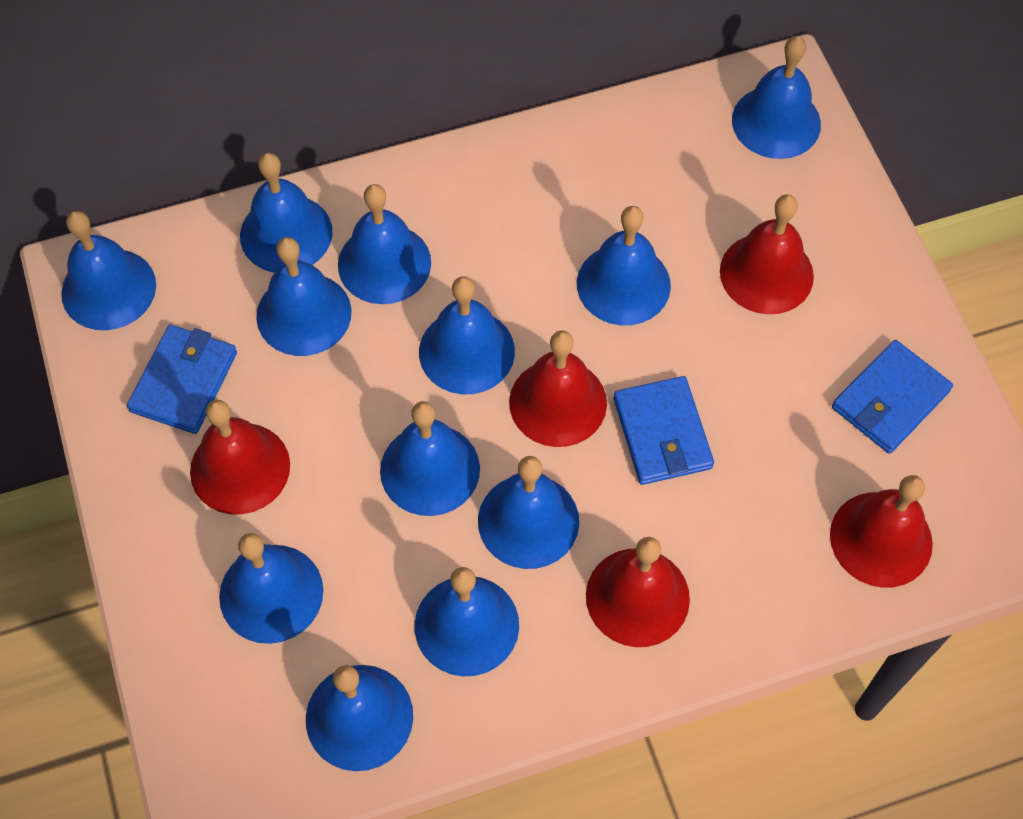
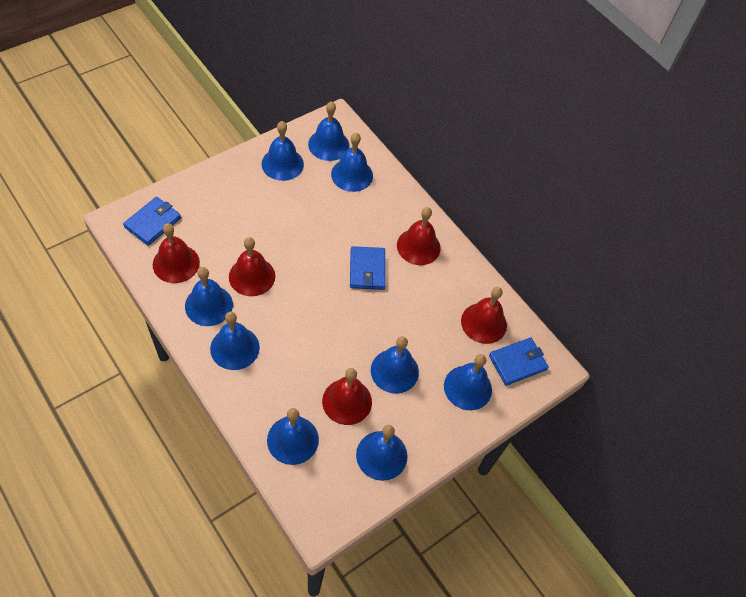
blue bell: [61,211,156,330] [219,533,323,644] [240,153,333,273] [256,237,352,356] [306,665,413,771] [338,184,431,304] [380,401,480,516] [415,567,519,676] [419,276,515,394] [478,456,579,569] [577,206,671,325] [732,36,821,159] = 12 -> [185,267,233,326] [210,312,260,370] [261,121,304,181] [267,408,319,465] [308,101,349,161] [331,133,373,192] [356,425,407,481] [371,336,419,394] [444,354,492,410] = 9

